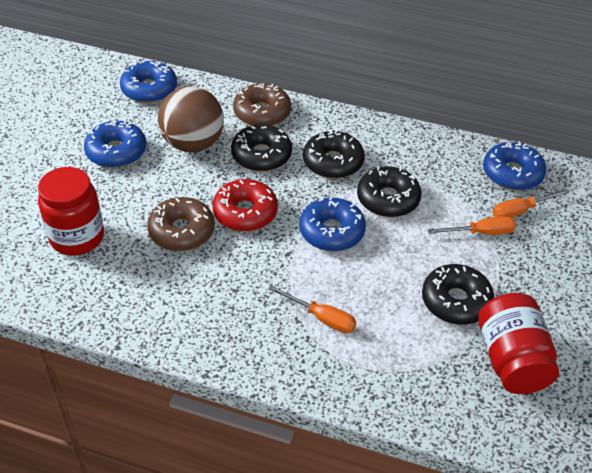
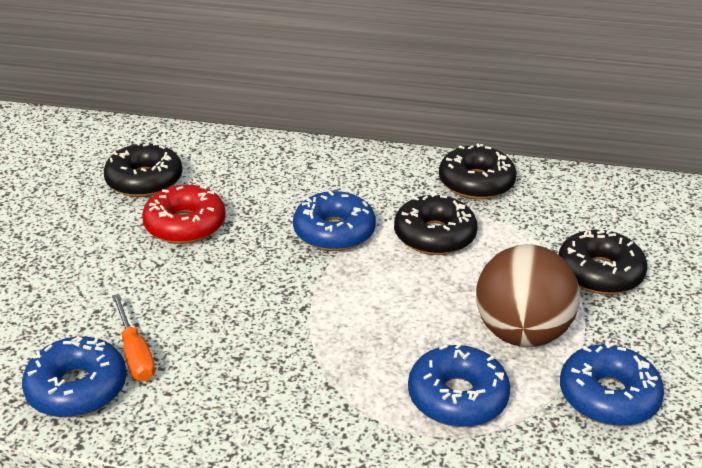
brown donut: [147,197,215,251] [233,83,291,126] = 2 -> none = 0
orange screwdriver: [268,285,356,333] [427,216,516,235] [493,189,570,218] = 3 -> [112,294,155,381] = 1
red jar: [38,167,104,256] [478,293,559,394] = 2 -> none = 0

